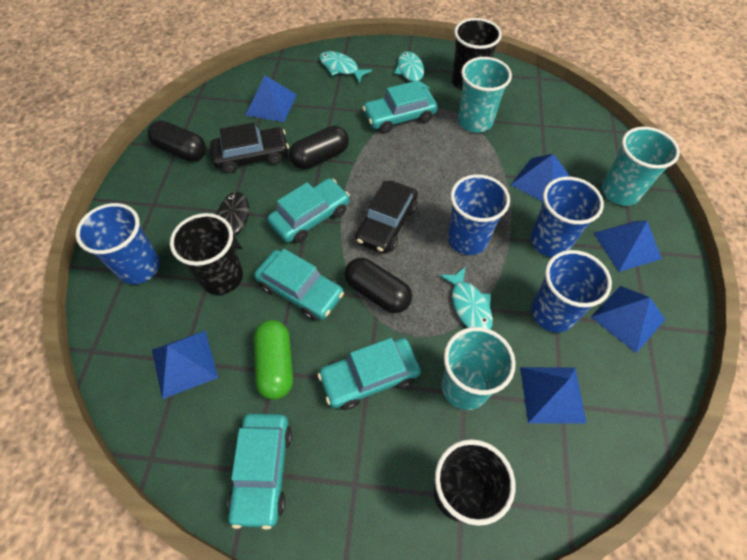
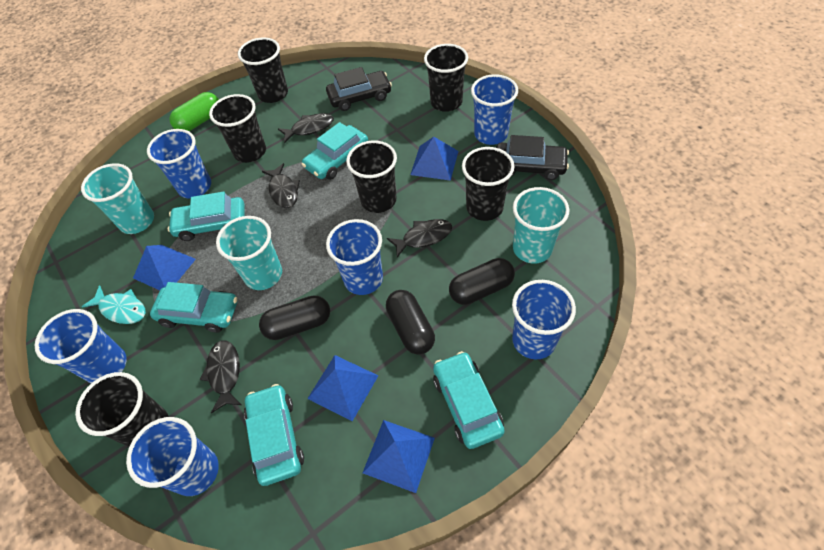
black cup: [170,213,243,295] [434,439,515,526] [452,18,502,90] = 3 -> [75,372,169,447] [209,94,266,163] [238,38,288,103] [346,140,397,213] [424,44,468,112] [462,147,515,221] = 6
black fish: [216,192,249,249] = 1 -> [200,340,241,413] [262,163,300,208] [278,113,334,144] [387,219,452,258] = 4
blue cup: [76,203,160,284] [448,174,510,255] [530,177,604,257] [531,250,612,333] = 4 -> [34,309,127,383] [126,417,219,496] [147,129,211,198] [326,219,383,295] [471,74,518,145] [512,280,576,359] = 6
blue pyramid: [152,331,218,399] [246,75,297,122] [511,154,570,202] [520,367,587,424] [591,286,666,353] [594,221,662,272] = 6 -> [133,245,196,290] [307,355,379,421] [363,420,435,493] [410,137,458,181] = 4
turquoise fish: [319,51,372,83] [394,51,430,89] [439,266,493,330] = 3 -> [82,285,146,324] = 1

